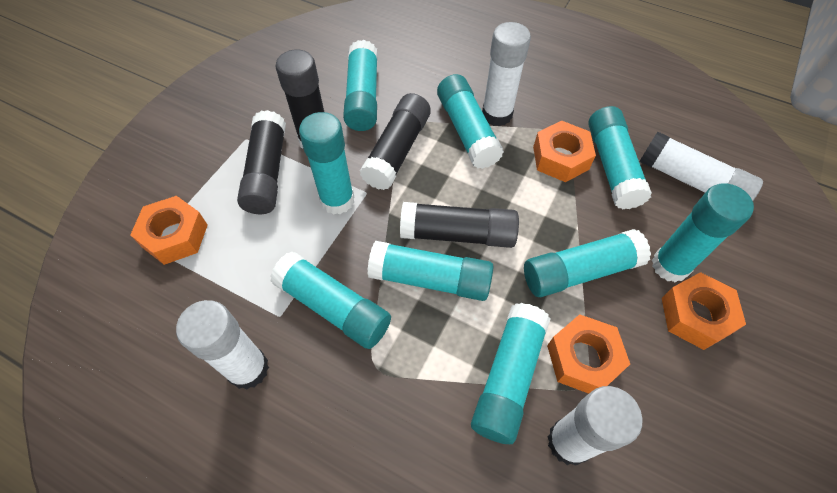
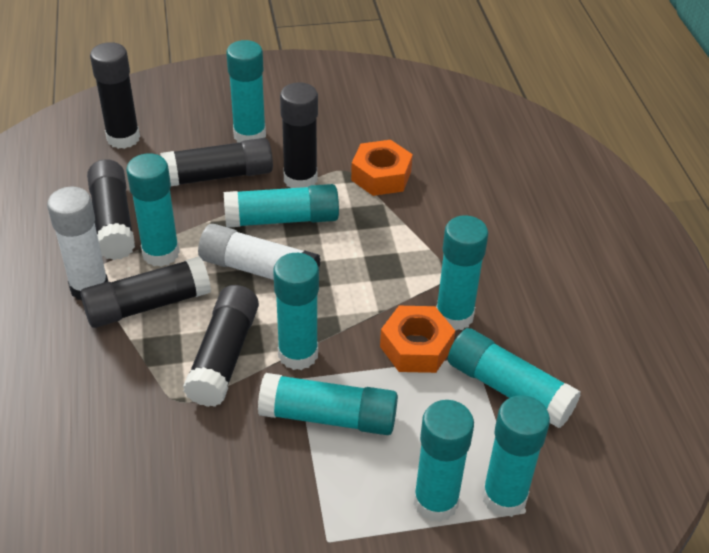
black glue stick: [237,110,286,214] [275,50,324,148] [360,93,431,190] [400,202,519,248] = 4 -> [80,256,211,328] [87,159,135,260] [90,42,140,149] [160,138,273,186] [183,285,259,407] [280,82,318,188] = 6
orange nut: [130,196,208,265] [533,121,596,182] [547,314,630,394] [662,272,746,350] = 4 -> [351,140,413,196] [380,306,455,373] = 2
white glue stick: [176,300,269,390] [482,22,531,126] [547,386,642,466] [639,132,763,201] = 4 -> [47,187,108,300] [198,224,321,280] = 2

